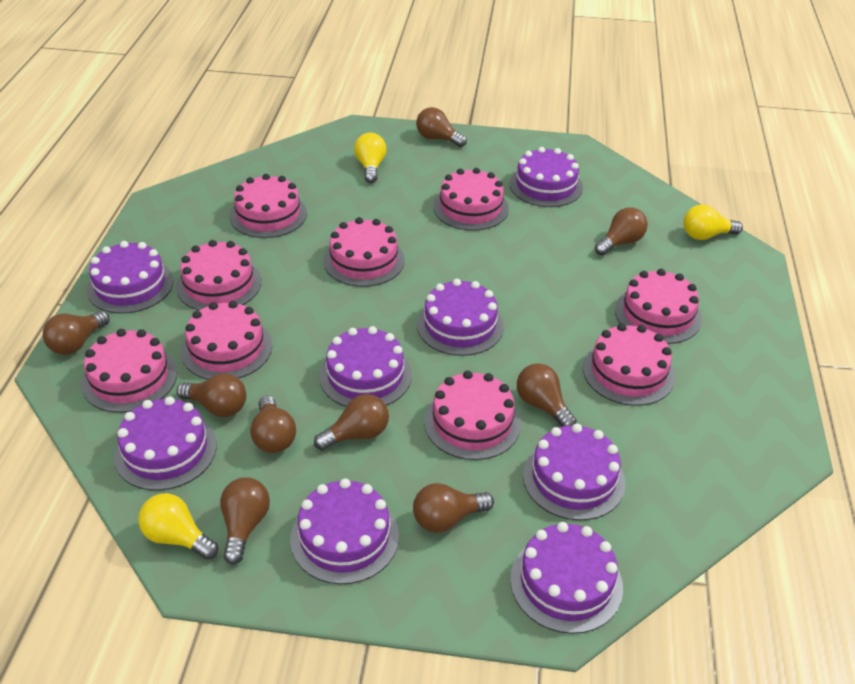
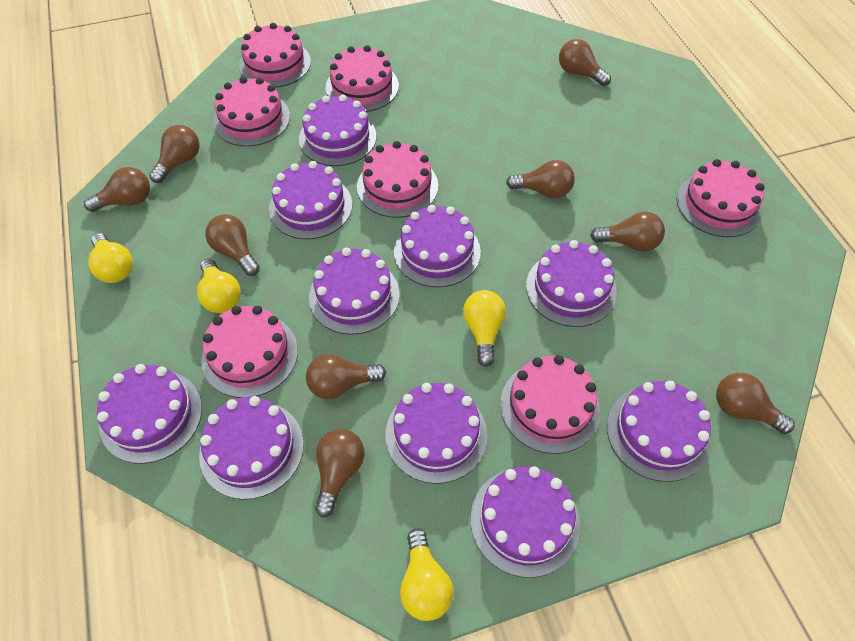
pink cake: [81,329,177,413] [176,240,261,311] [181,301,272,380] [230,174,307,238] [323,217,405,287] [424,371,521,460] [433,168,509,231] [583,323,675,406] [615,269,702,344] = 9 -> [201,306,298,398] [213,77,290,147] [239,23,311,88] [325,45,399,112] [357,141,438,218] [500,355,601,454] [677,159,765,237] = 7
purple cake: [87,241,173,314] [114,396,217,491] [290,478,399,584] [319,326,412,407] [417,279,504,356] [510,147,583,207] [510,522,623,634] [523,424,625,521] = 8 -> [97,364,202,464] [199,396,304,500] [269,161,352,239] [299,95,376,166] [309,247,400,335] [385,383,487,484] [394,205,481,287] [471,466,580,578] [526,240,617,327] [607,381,711,482] = 10
yellow light bulb: [138,493,218,560] [354,133,387,183] [683,204,743,240] = 3 -> [88,233,133,283] [197,258,241,313] [400,528,454,621] [463,290,506,367] = 4

